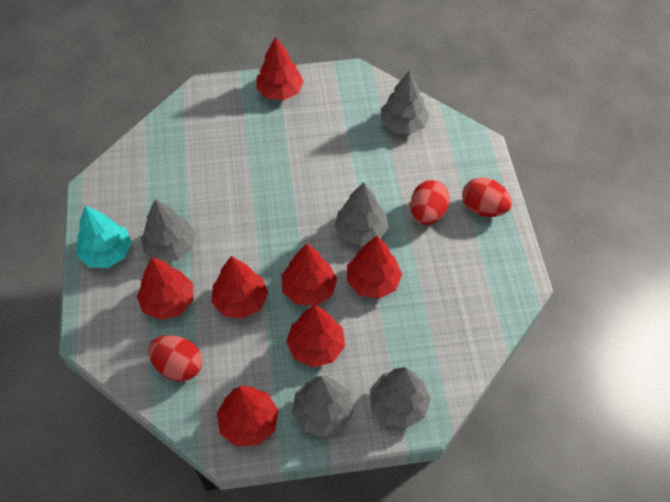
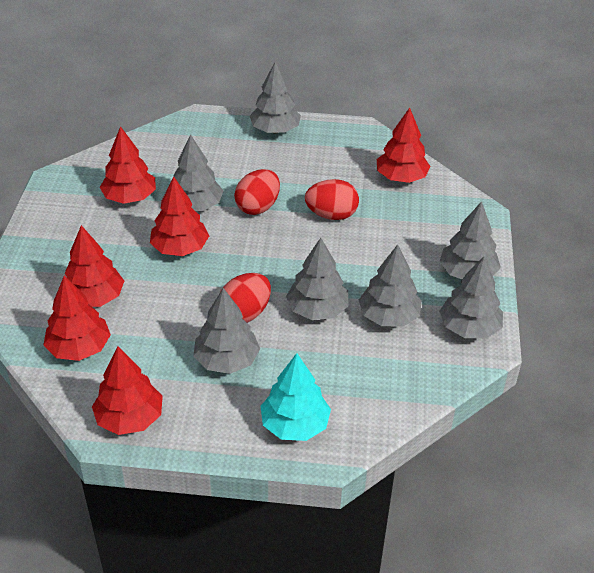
grey tree: [141,199,196,262] [292,376,354,438] [335,182,389,246] [370,367,431,428] [381,70,430,134] = 5 -> [172,135,223,211] [193,288,260,374] [250,61,301,133] [286,238,348,320] [359,244,422,326] [439,201,501,279] [439,256,503,338] = 7
red tree: [137,257,193,320] [211,256,268,319] [216,385,279,446] [256,37,304,100] [281,243,337,306] [286,305,345,367] [347,236,402,299] = 7 -> [43,276,111,361] [64,225,124,307] [92,346,163,435] [100,126,156,204] [150,177,209,256] [377,108,431,183] = 6

